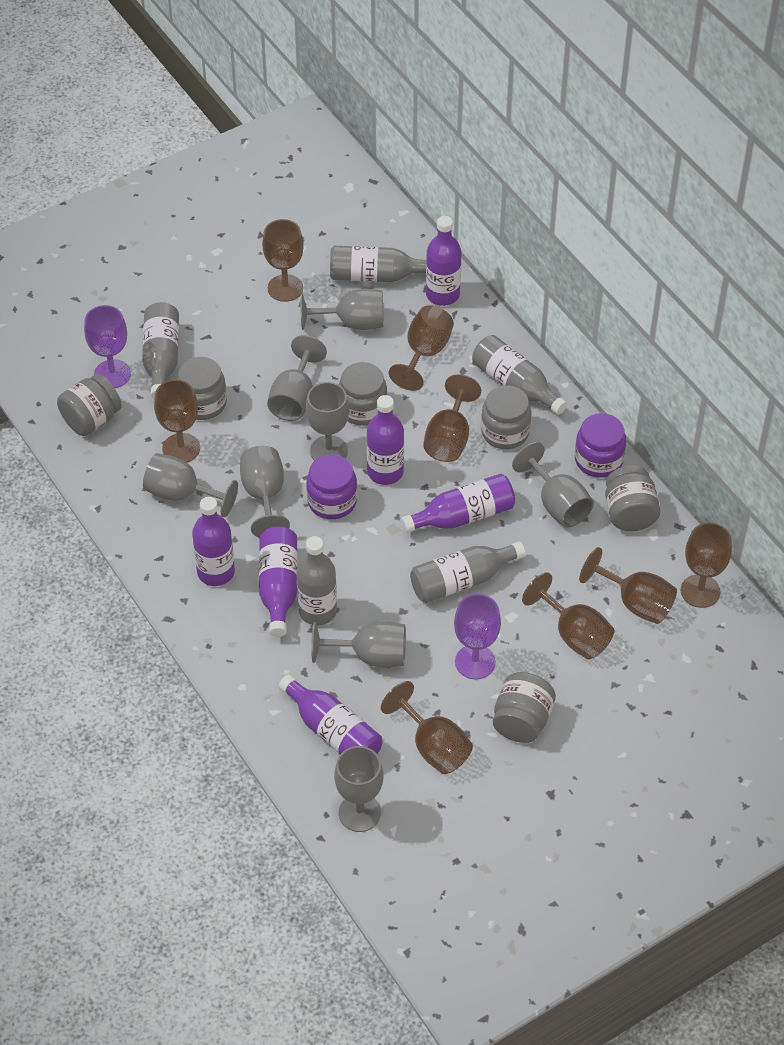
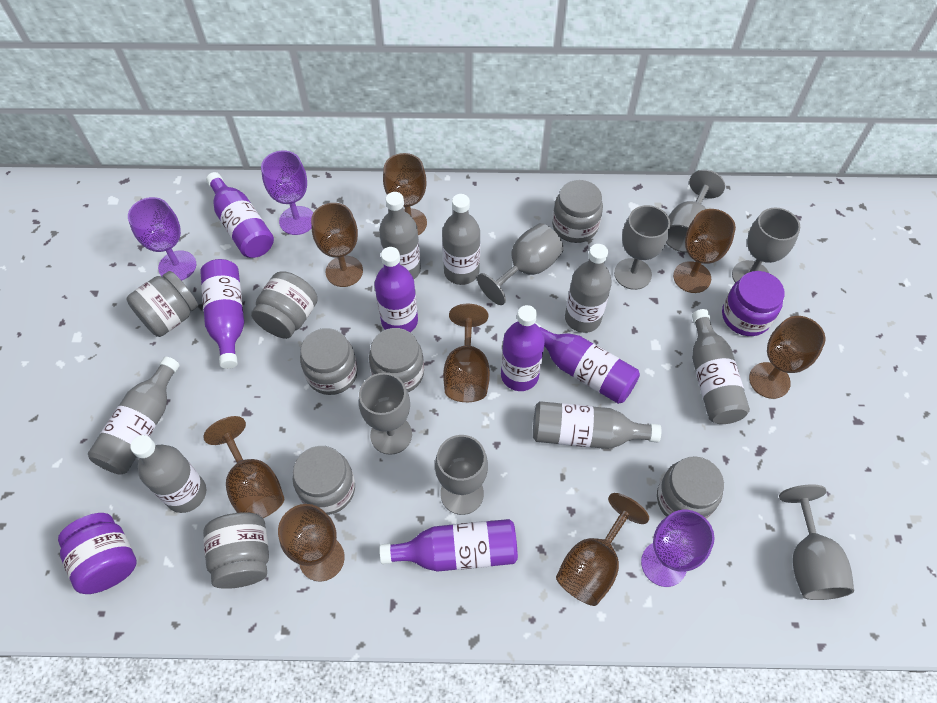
grey bottle: [142,302,179,399] [296,536,337,626] [330,246,426,282] [410,541,526,603] [472,335,567,415] = 5 -> [88,357,180,475] [130,435,206,513] [379,192,421,279] [442,194,480,285] [533,401,661,449] [565,244,612,333] [692,309,750,424] = 7
grey goblet: [143,453,238,517] [240,446,290,538] [267,335,327,421] [300,289,384,330] [306,382,349,461] [311,621,406,667] [334,746,383,832] [512,442,594,528] = 8 -> [359,373,412,455] [435,435,488,515] [477,223,564,305] [614,205,670,290] [666,170,725,253] [732,207,800,283] [779,484,854,600] = 7
grey jar: [57,374,122,436] [177,357,227,420] [339,362,387,426] [481,386,531,449] [493,672,556,743] [605,465,661,531] = 6 -> [127,271,198,337] [203,512,269,589] [251,271,318,339] [293,446,355,515] [300,328,358,395] [369,328,424,392] [552,180,603,243] [657,456,724,519] = 8
purple goblet: [84,305,131,388] [454,594,501,679] = 2 -> [128,197,196,281] [261,150,313,235] [641,510,714,587] = 3

